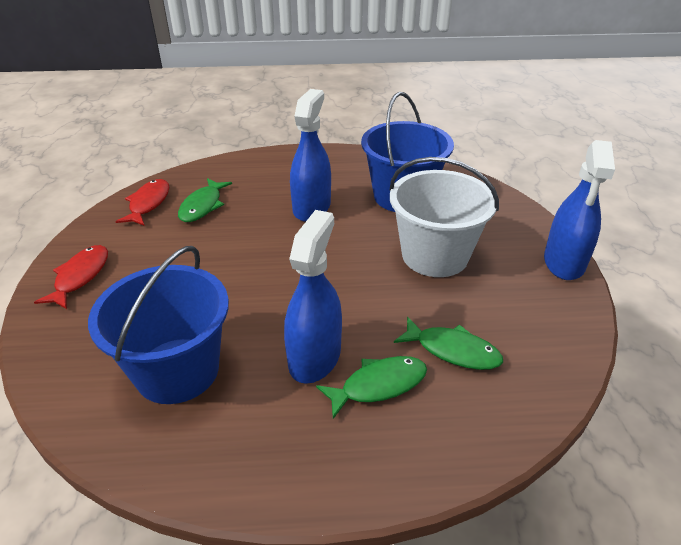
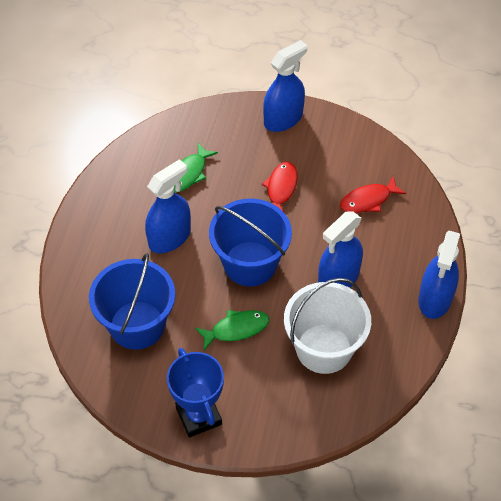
blue spray bottle: [284,210,342,384] [290,89,331,222] [544,140,615,280] = 3 -> [145,159,191,253] [263,40,308,132] [318,211,363,288] [418,231,460,319] = 4
blue trophy: none = 0 -> [167,348,224,438] = 1
green fish: [178,178,232,222] [316,356,427,419] [394,317,503,370] = 3 -> [174,143,218,193] [195,310,269,350] = 2

